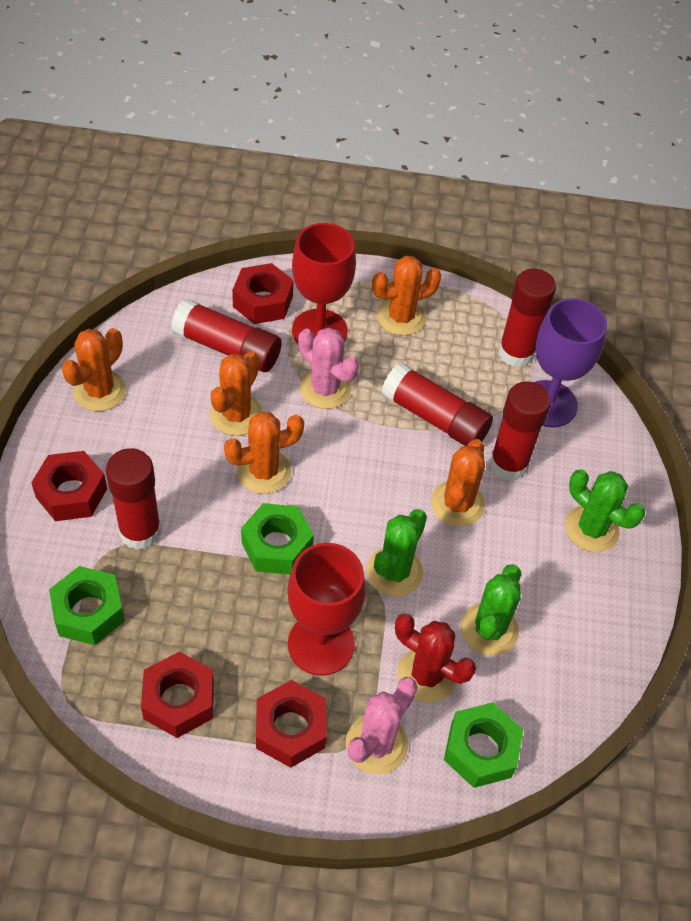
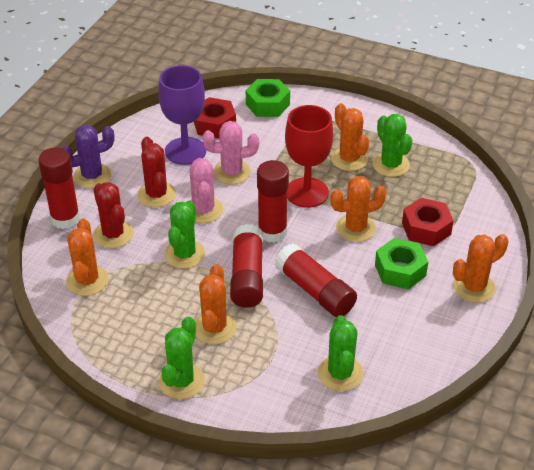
green cactus: [366,509,427,597] [461,564,521,656] [565,469,645,552] = 3 -> [159,316,205,399] [164,201,205,269] [318,315,363,391] [372,114,412,177] = 4
green nut: [49,566,125,645] [241,503,314,575] [444,702,523,788] = 3 -> [246,79,290,117] [375,238,428,289] = 2
purple cactus: none = 0 -> [62,125,115,188] = 1
red cactus: [395,613,476,703] = 1 -> [93,182,133,248] [137,137,176,207] = 2
red glue stick: [106,448,161,550] [171,299,282,372] [381,362,493,446] [489,381,551,481] [498,269,556,367] = 5 -> [38,147,80,229] [230,224,263,308] [257,160,289,243] [275,243,357,317] = 4
red goblet: [287,543,366,676] [292,223,356,343] = 2 -> [285,105,333,208] = 1
red nut: [31,451,107,521] [141,652,214,738] [232,263,293,324] [256,680,327,768] = 4 -> [194,97,236,139] [402,198,454,246] = 2

